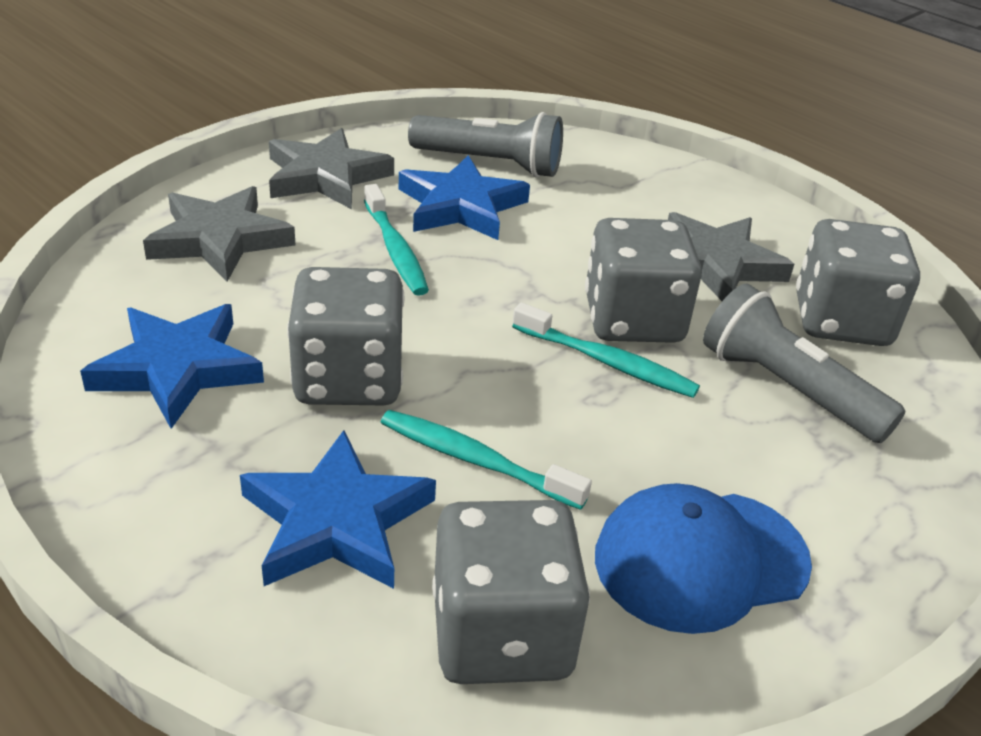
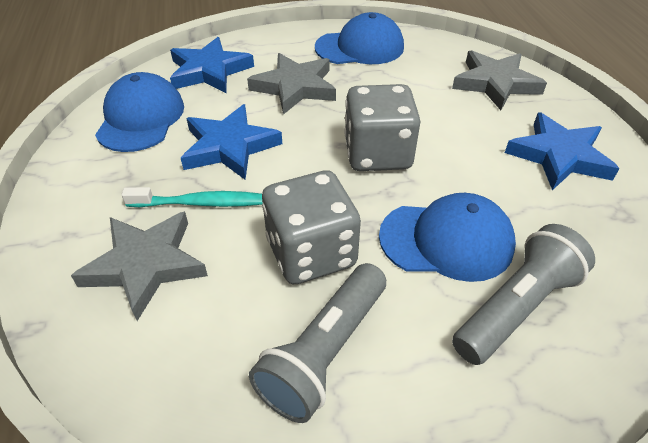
blue cap: [595,483,812,634] = 1 -> [95,72,184,152] [315,12,404,64] [379,193,516,282] = 3
grey dice: [287,267,405,405] [432,500,590,684] [585,218,702,343] [796,219,920,346] = 4 -> [262,170,361,284] [344,84,420,171] = 2
turquoise toothbrush: [364,184,429,296] [381,410,592,510] [512,302,700,398] = 3 -> [122,187,262,207] = 1

